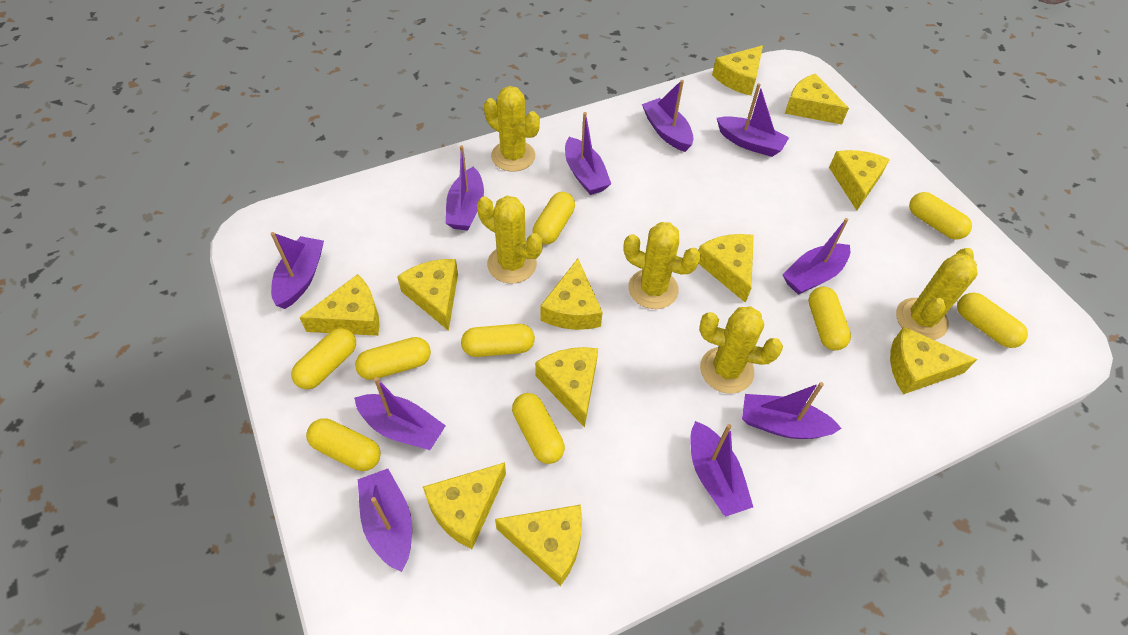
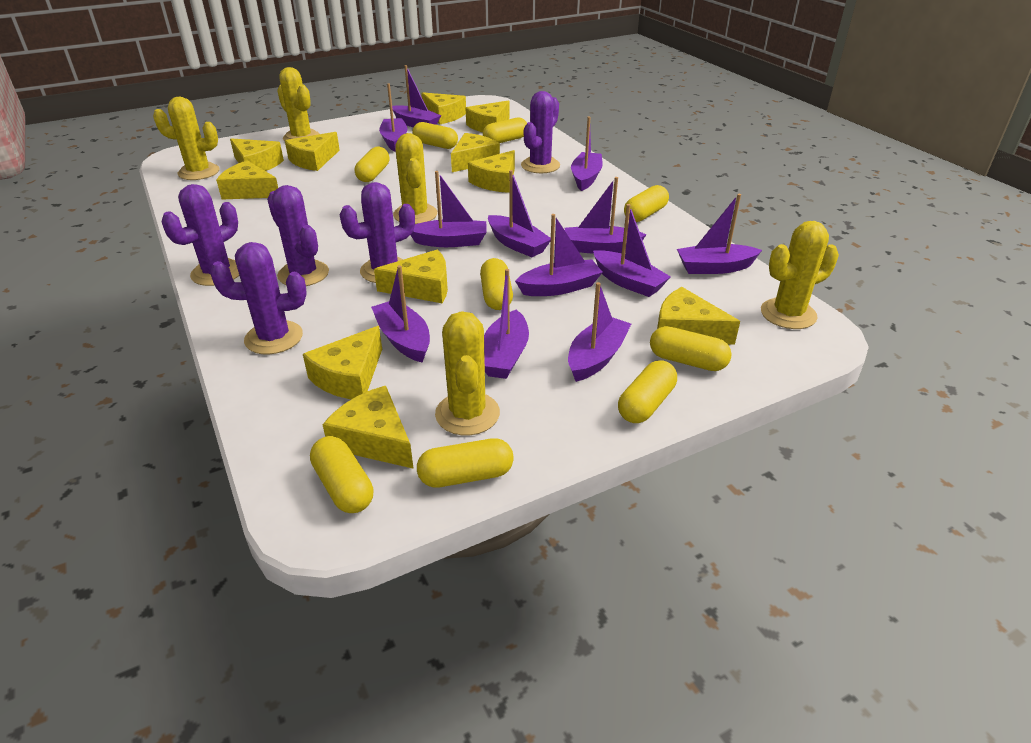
purple boat: [270,232,324,309] [354,377,446,450] [358,469,412,572] [446,145,484,230] [565,112,611,195] [642,80,694,152] [690,421,753,517] [717,83,789,157] [742,382,842,439] [783,218,850,295] = 10 -> [371,265,430,363] [379,83,408,152] [392,65,441,127] [411,171,486,247] [484,269,529,379] [488,170,551,257] [515,214,603,296] [565,177,647,254] [568,282,631,382] [571,117,603,191] [593,204,671,297] [677,194,762,274] = 12
purple cactus: none = 0 -> [162,184,239,286] [210,242,307,354] [267,185,329,286] [340,182,415,283] [521,91,560,173] = 5

